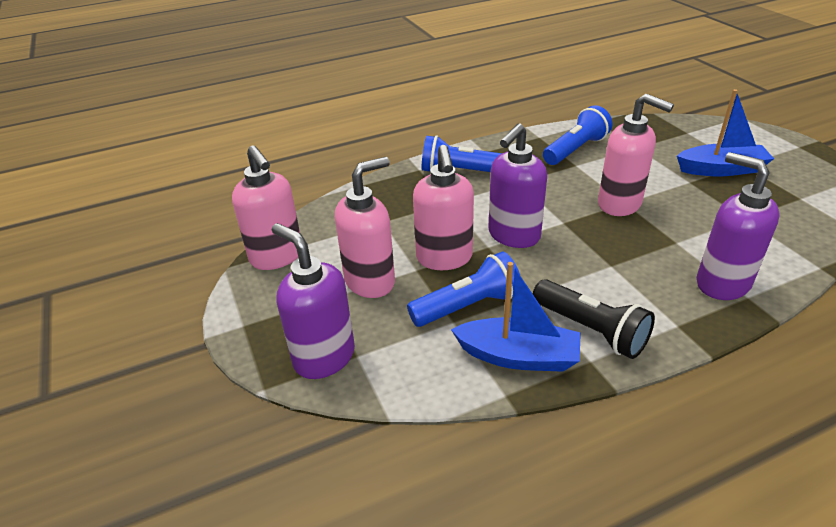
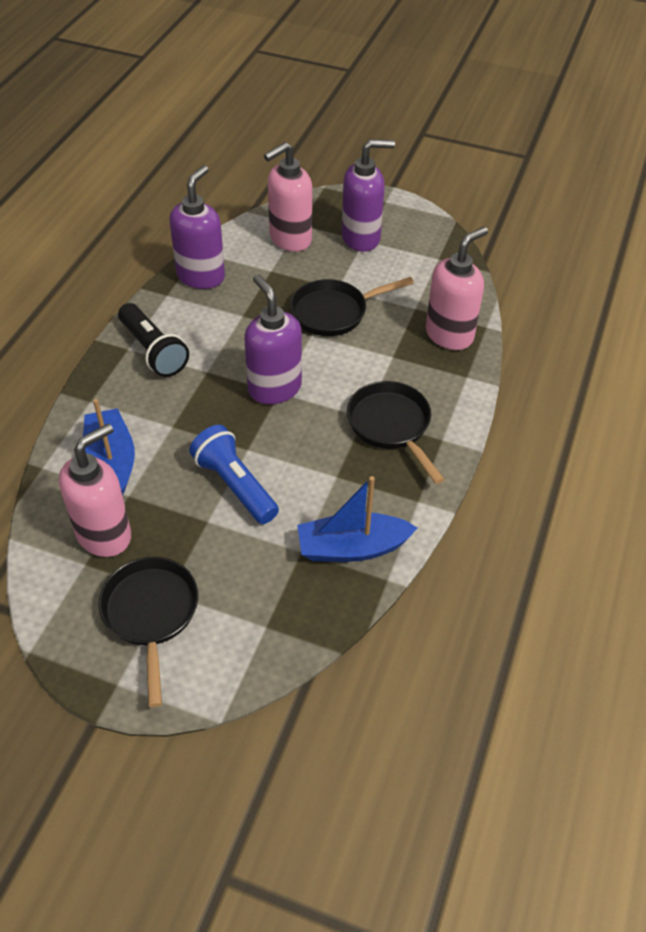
black pan: none = 0 -> [98,557,198,707] [290,277,414,336] [347,381,445,484] = 3
blue flashlight: [407,251,520,327] [422,135,502,173] [543,105,612,165] = 3 -> [189,425,279,524] = 1
pink soap dispenser: [232,145,300,270] [335,157,395,298] [413,145,474,270] [598,94,674,216] = 4 -> [59,423,131,557] [264,142,312,252] [426,226,488,350] = 3

